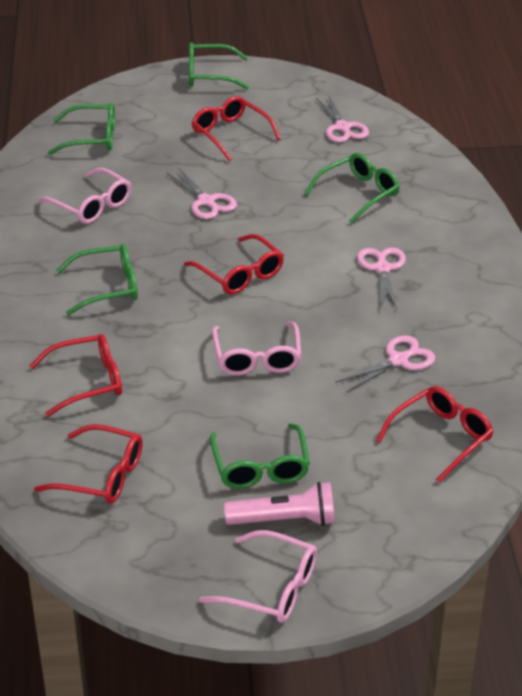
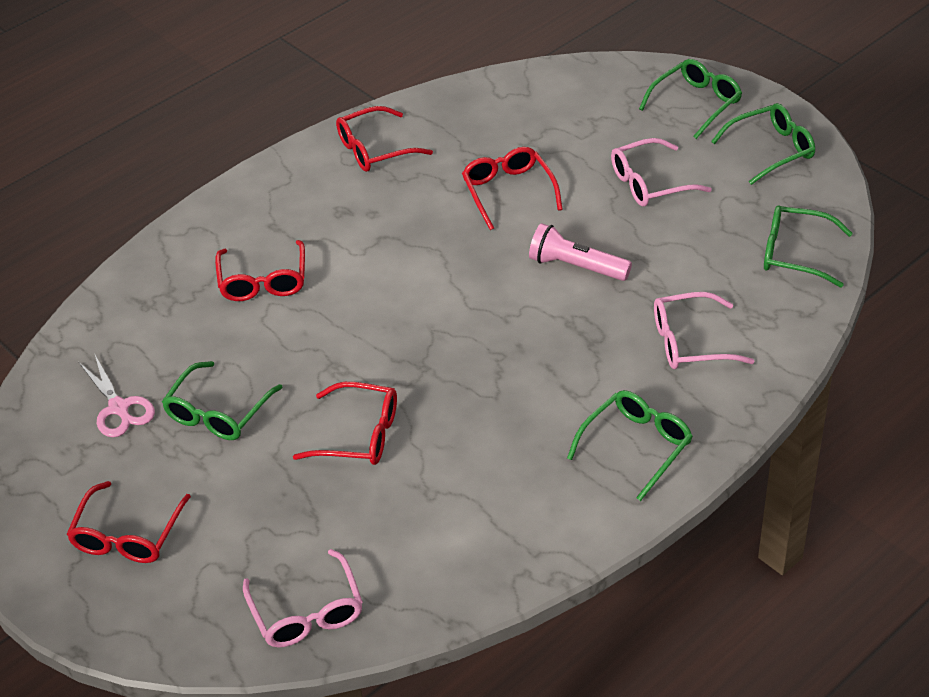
pink scissors: [167,168,237,219] [316,95,369,143] [335,335,435,393] [357,247,406,309] = 4 -> [79,353,155,437] = 1

